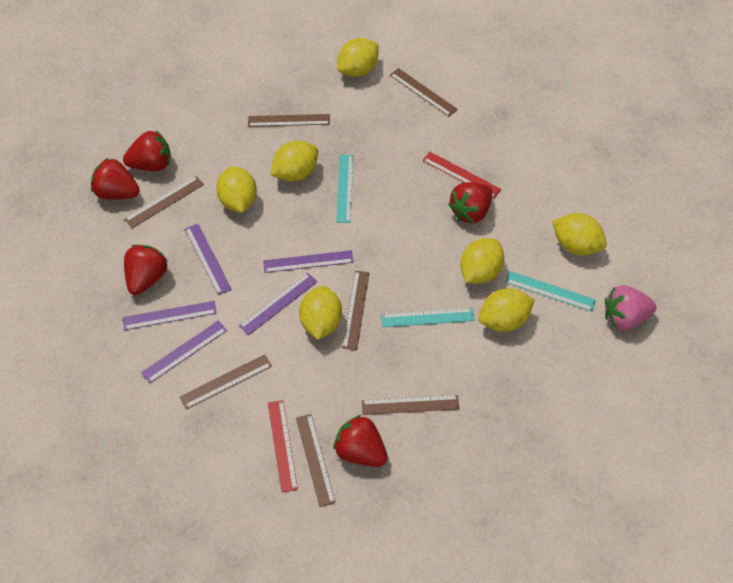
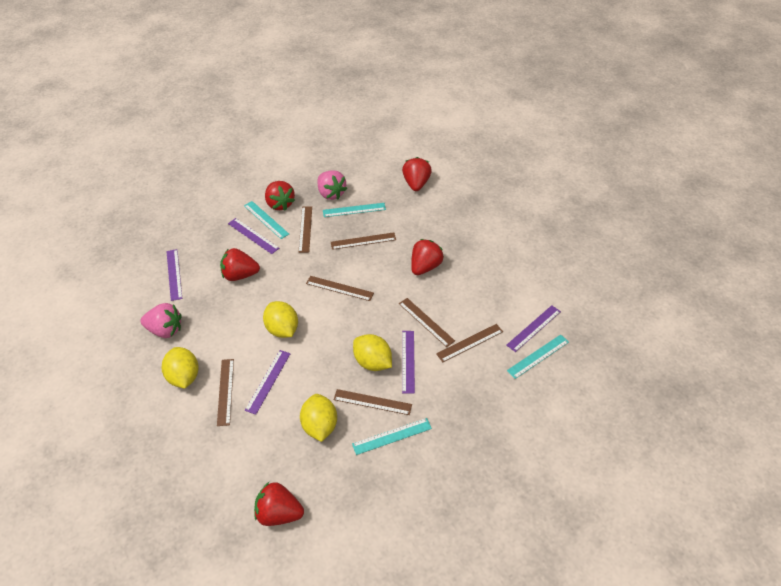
pink strawberry: [605,285,657,330] = 1 -> [140,303,182,338] [317,170,347,200] = 2
red ruler: [268,400,298,492] [423,152,501,198] = 2 -> none = 0
turquoise ruler: [336,155,353,223] [381,308,474,327] [505,271,596,311] = 3 -> [244,201,289,239] [323,203,386,217] [352,418,432,455] [507,334,569,379] = 4
yellow lemon: [216,166,257,213] [270,141,318,182] [299,286,342,340] [337,38,378,77] [460,238,504,284] [478,288,535,332] [552,213,607,255] = 7 -> [161,347,199,389] [263,301,298,338] [300,394,337,442] [353,334,392,371] = 4

